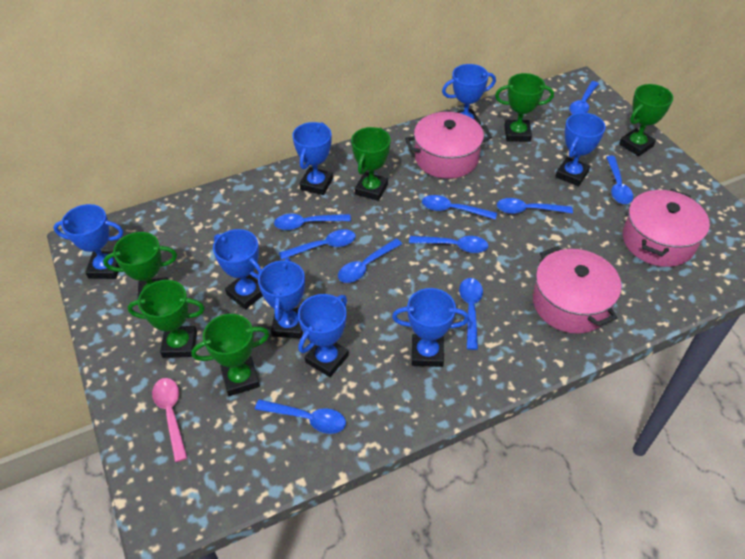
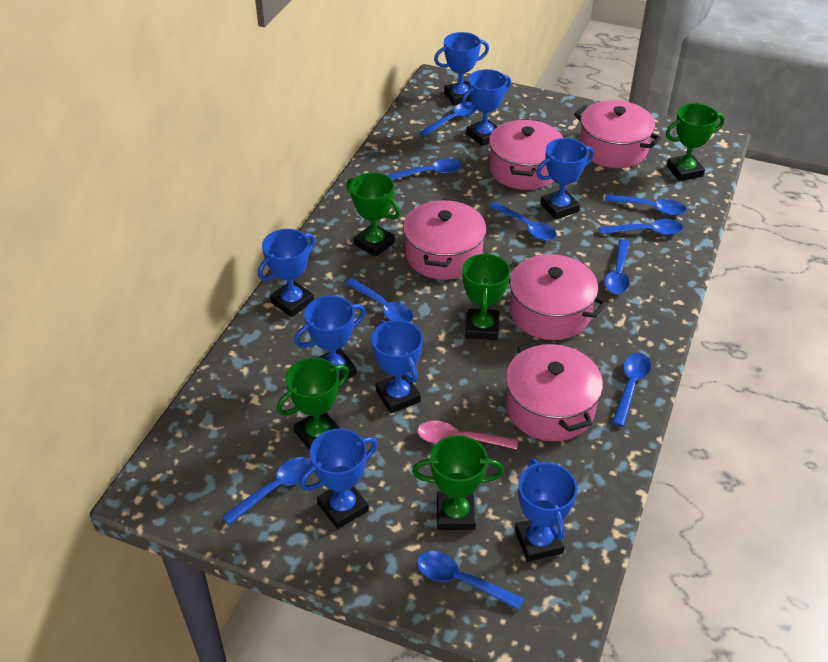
green trophy: [103,232,177,298] [128,280,205,358] [191,314,269,396] [351,127,391,201] [495,73,554,142] [619,84,673,156] = 6 -> [277,357,349,450] [346,172,400,257] [412,435,504,530] [462,252,510,340] [666,103,725,181] = 5
pink pot: [405,112,492,179] [533,246,622,333] [623,189,710,267] = 3 -> [403,199,486,280] [489,119,563,190] [506,341,603,441] [509,254,607,340] [574,100,662,168] = 5

